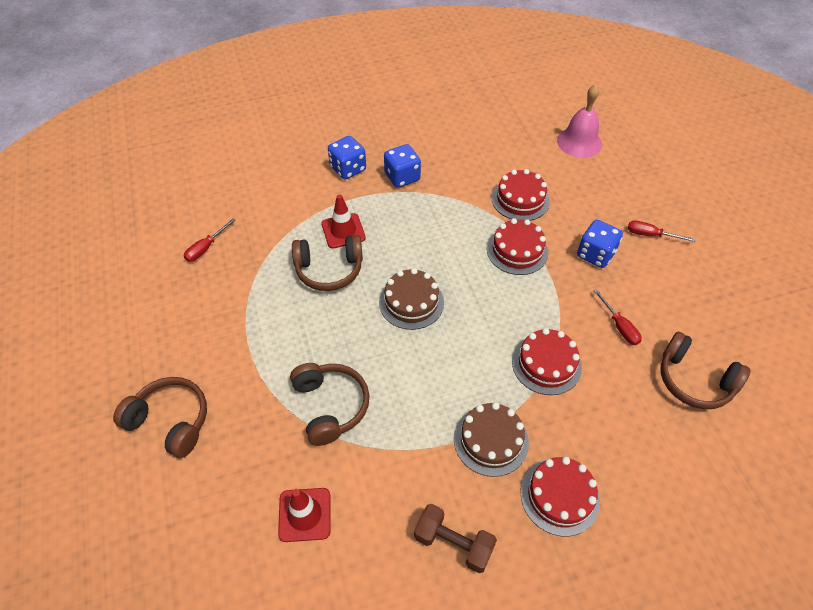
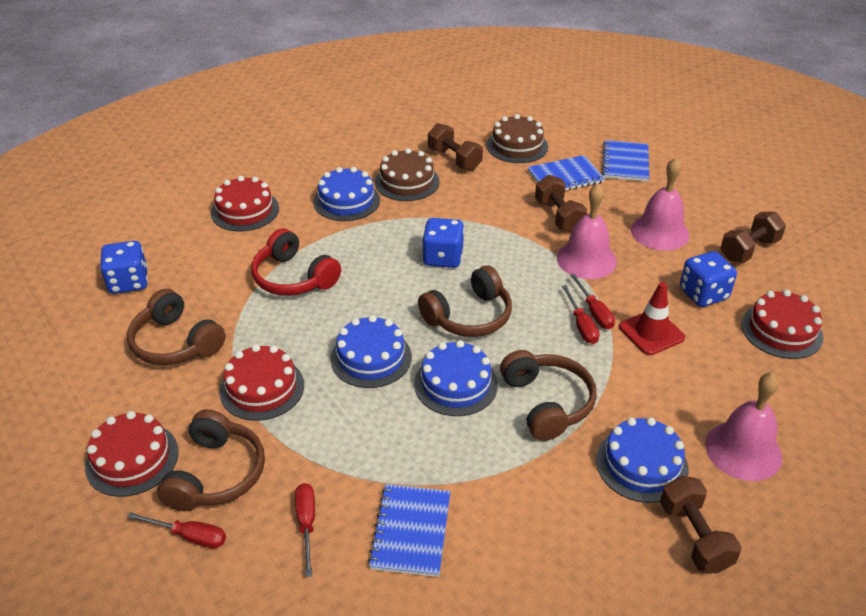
blue cake: none = 0 -> [313,167,380,221] [330,315,412,388] [414,340,498,416] [596,417,689,503] = 4
blue notebook: none = 0 -> [368,484,451,577] [528,155,605,191] [602,140,649,182] = 3
brown dumbbell: [414,504,497,573] = 1 -> [428,123,483,171] [535,175,587,232] [660,476,742,573] [720,212,786,263] = 4
pink bell: [557,84,602,158] = 1 -> [557,184,617,279] [631,158,689,251] [705,372,782,481] = 3
red headphones: none = 0 -> [251,228,341,296] = 1
red screwdriver: [184,218,236,262] [593,289,642,345] [628,220,695,242] = 3 -> [127,512,226,548] [295,483,315,577] [562,285,600,344] [570,274,615,329] = 4
red traffic cone: [278,488,331,542] [321,194,366,249] = 2 -> [619,282,685,355] = 1

